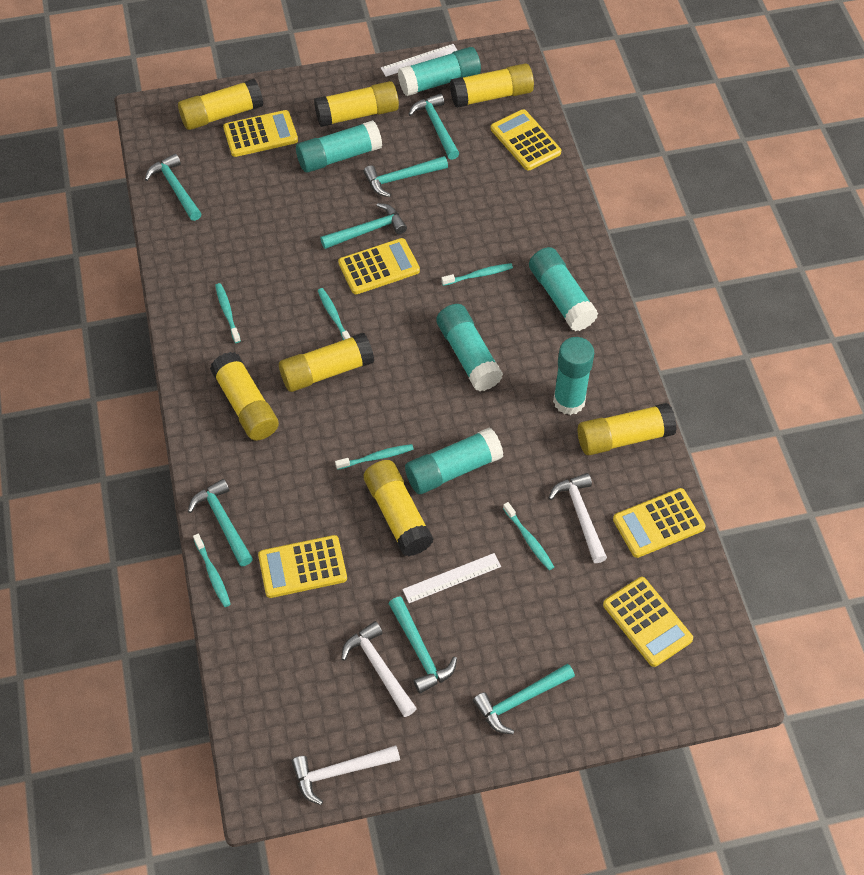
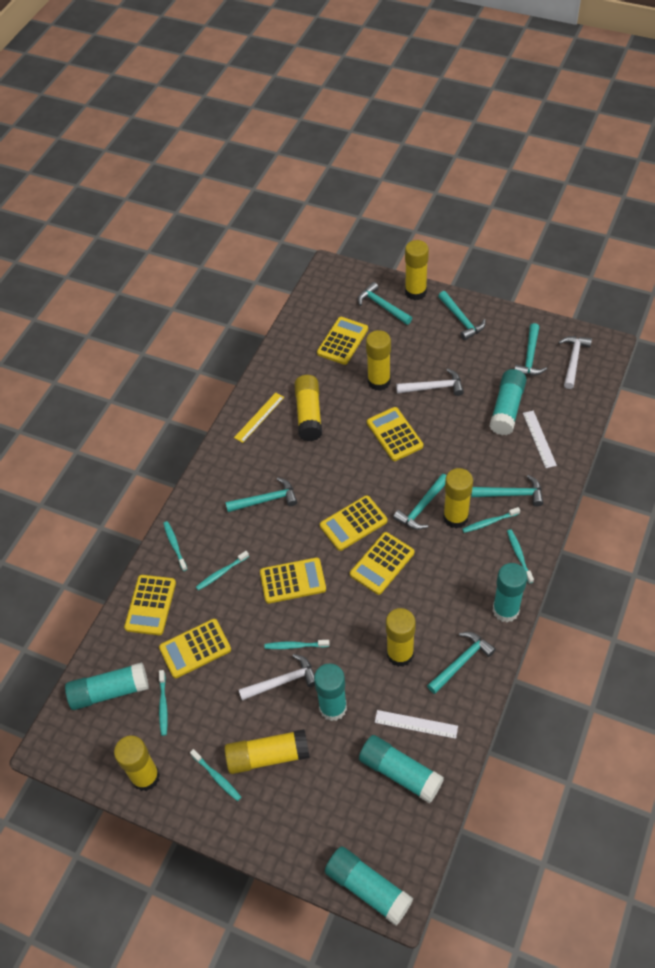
turquoise toothbrush: [193,534,231,607] [215,283,241,343] [318,288,351,340] [335,444,414,470] [441,263,513,286] [503,502,554,570] = 6 -> [159,670,168,736] [163,521,187,571] [190,749,241,801] [196,551,249,590] [264,640,330,649] [462,507,520,533] [507,529,534,584] = 7
yellow calculator: [223,110,298,157] [258,535,347,598] [338,238,420,294] [491,109,561,170] [603,577,693,667] [613,488,706,558] = 6 -> [124,575,176,635] [159,619,231,678] [260,557,326,603] [317,317,368,365] [320,495,387,551] [350,532,414,595] [367,407,423,461] = 7
yellow ruler: none = 0 -> [234,393,284,443] = 1

